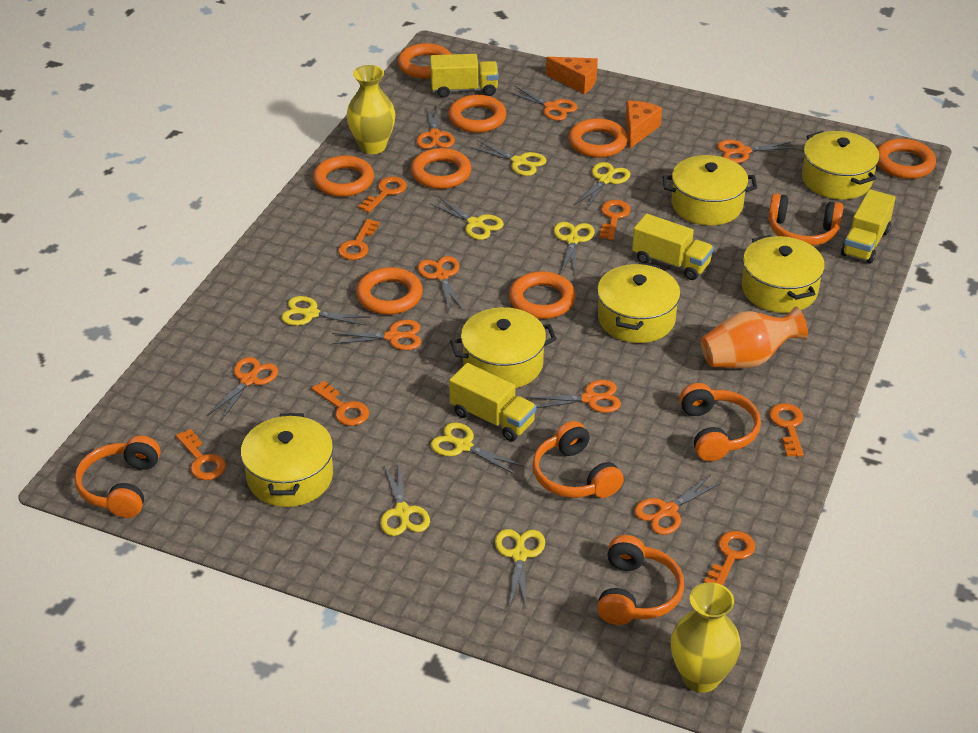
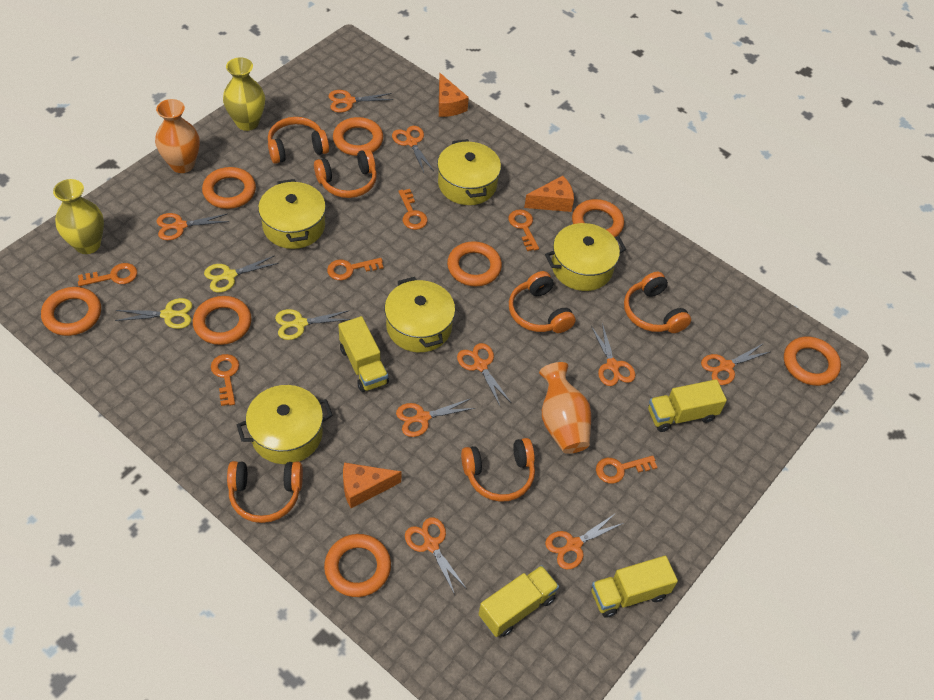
orange cheese: [546,57,598,94] [626,101,662,149] = 2 -> [343,462,402,508] [439,73,469,117] [524,176,574,212] = 3
orange headphones: [75,435,160,518] [532,421,624,498] [597,535,684,625] [679,383,761,461] [768,194,844,246] = 5 -> [227,461,303,523] [268,117,329,164] [314,149,377,198] [461,438,535,502] [509,271,576,333] [624,272,691,333] = 6
orange key: [176,429,226,480] [311,381,369,426] [338,219,380,260] [358,177,407,213] [600,200,631,240] [704,531,755,585] [769,403,804,457] = 7 -> [78,263,137,286] [211,354,239,406] [327,258,384,280] [398,189,428,230] [508,209,539,251] [596,456,657,484] = 6
orange scissors: [208,357,278,421] [332,320,421,350] [416,105,455,149] [417,256,463,312] [507,86,578,121] [526,380,621,413] [634,474,722,535] [717,140,795,163] = 8 -> [157,213,229,240] [328,90,393,113] [392,126,434,172] [396,399,475,437] [405,517,467,595] [457,343,510,406] [545,513,623,570] [591,323,635,386] [701,343,770,385] = 9
orange vase: [701,306,808,368] = 1 -> [155,99,200,173] [539,362,591,454] = 2
yellow pot: [241,413,333,507] [450,307,557,388] [597,262,680,343] [662,155,757,226] [742,235,825,313] [802,131,879,199] = 6 -> [237,385,333,464] [258,179,326,249] [385,277,455,352] [437,139,501,205] [545,223,626,291] = 5
yellow scissors: [281,296,371,326] [380,462,430,536] [430,197,504,240] [431,422,523,475] [471,141,546,176] [495,529,545,608] [554,222,595,274] [575,162,630,209] = 8 -> [115,298,192,329] [204,255,279,292] [275,309,351,340] = 3

